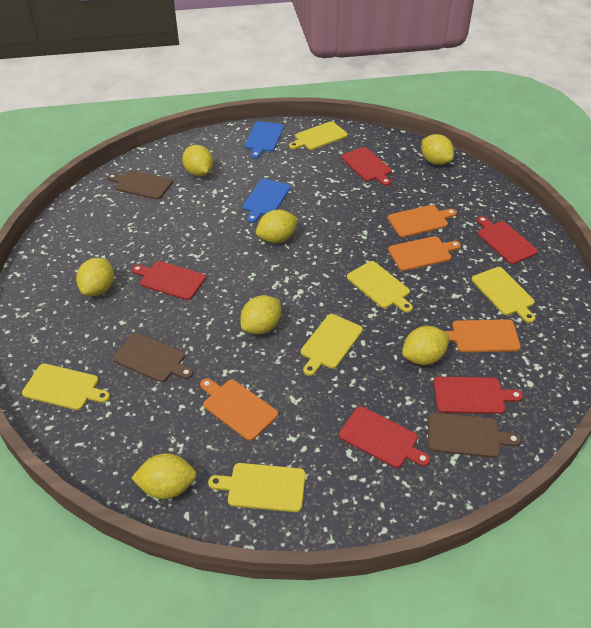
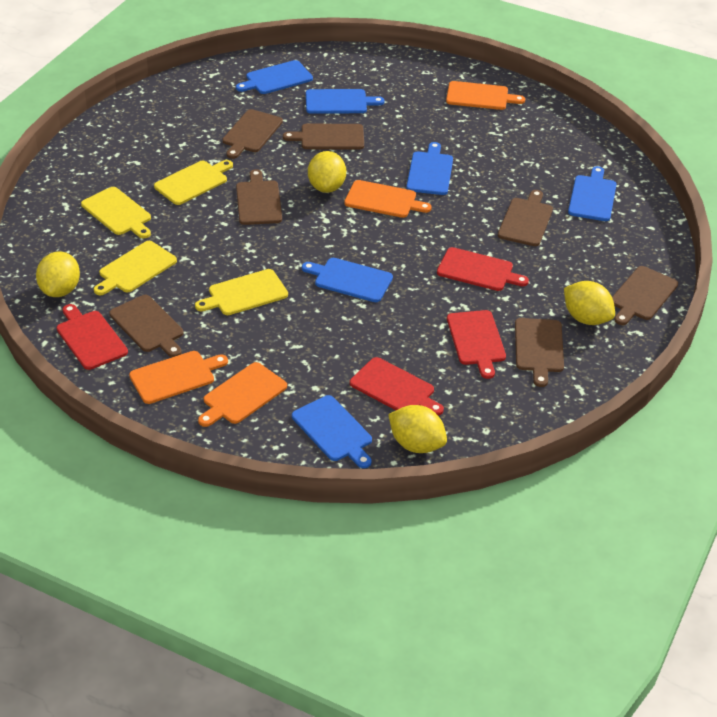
blue cutting board: [243,179,291,223] [244,121,284,159] = 2 -> [236,60,313,94] [292,395,372,468] [302,258,393,302] [306,89,385,114] [406,142,453,195] [568,166,617,221] = 6
brown cutting board: [107,170,173,200] [112,333,193,382] [428,412,521,458] = 3 -> [109,295,183,357] [223,109,283,159] [236,169,282,225] [283,124,364,150] [498,190,553,246] [515,318,564,387] [612,266,678,325] = 7
red cutting board: [132,261,206,300] [339,406,430,468] [341,147,392,186] [433,377,523,414] [477,216,538,264] = 5 -> [57,304,128,370] [350,357,444,416] [437,247,529,291] [447,310,506,379] = 4
yellow cutting board: [22,364,110,410] [208,463,305,512] [289,121,348,150] [301,314,363,376] [347,261,413,313] [472,267,535,323] = 6 -> [81,187,151,238] [94,241,177,295] [154,160,233,205] [195,269,288,315] = 4
yellow lemon: [76,258,114,296] [131,453,197,499] [182,145,213,177] [240,295,281,334] [256,210,298,243] [402,326,450,365] [421,134,454,165] = 7 -> [36,251,80,297] [308,151,346,193] [388,405,447,453] [564,281,615,325] = 4

